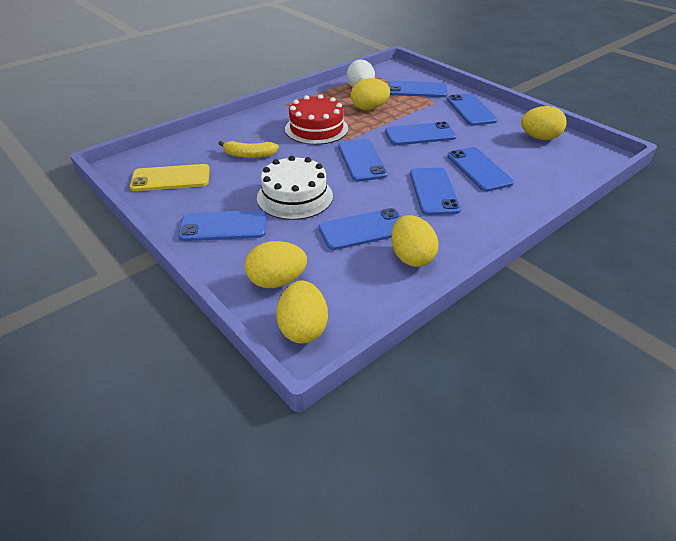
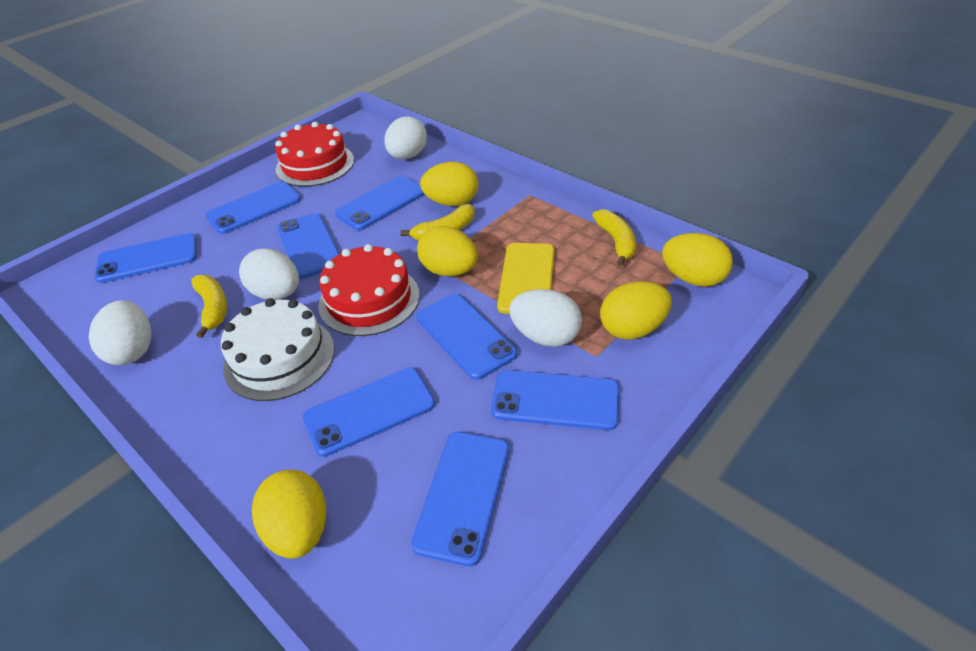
red cake: [285,94,348,145] = 1 -> [275,122,354,187] [318,244,420,336] = 2
white egg: [347,60,375,87] = 1 -> [89,300,152,365] [239,248,299,300] [384,116,427,159] [509,289,582,347] = 4
yellow banana: [218,141,279,158] = 1 -> [191,275,227,338] [401,204,475,240] [592,209,636,266] = 3

